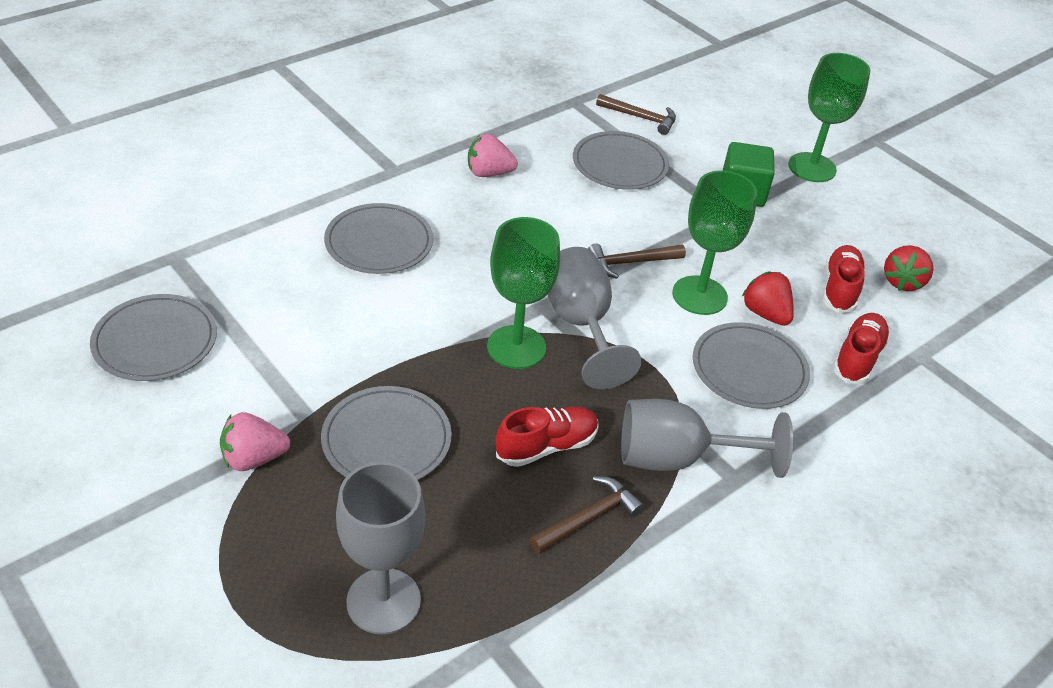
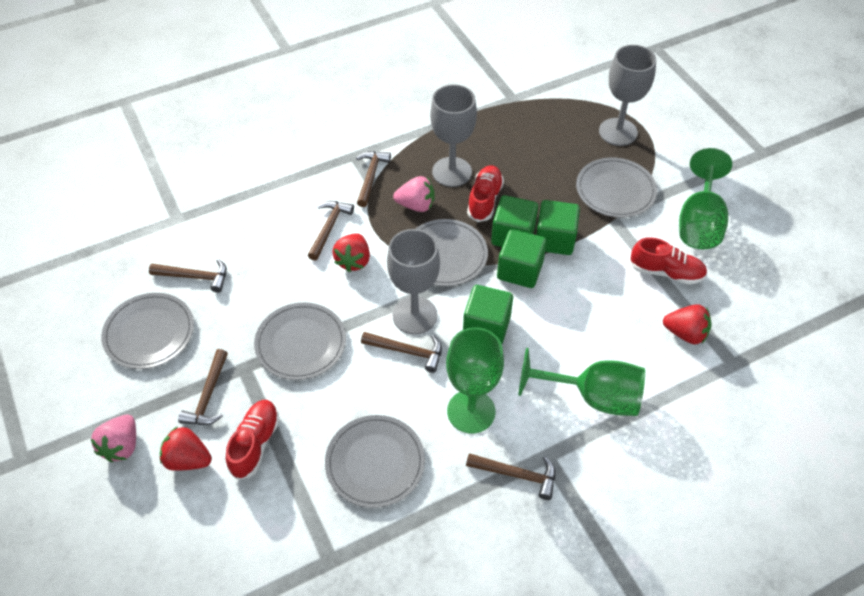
brown hammer: [529,476,644,554] [588,244,686,279] [596,94,676,135] = 3 -> [149,259,227,293] [178,349,228,425] [308,201,354,261] [356,151,391,207] [361,332,442,373] [466,453,555,500] = 6
green cube: [723,142,775,207] = 1 -> [463,285,513,344] [491,195,538,247] [497,229,547,288] [536,200,580,255] = 4
red strawberry: [742,271,794,326] [884,245,934,291] = 2 -> [160,426,212,471] [333,233,370,272] [663,304,712,344] = 3

